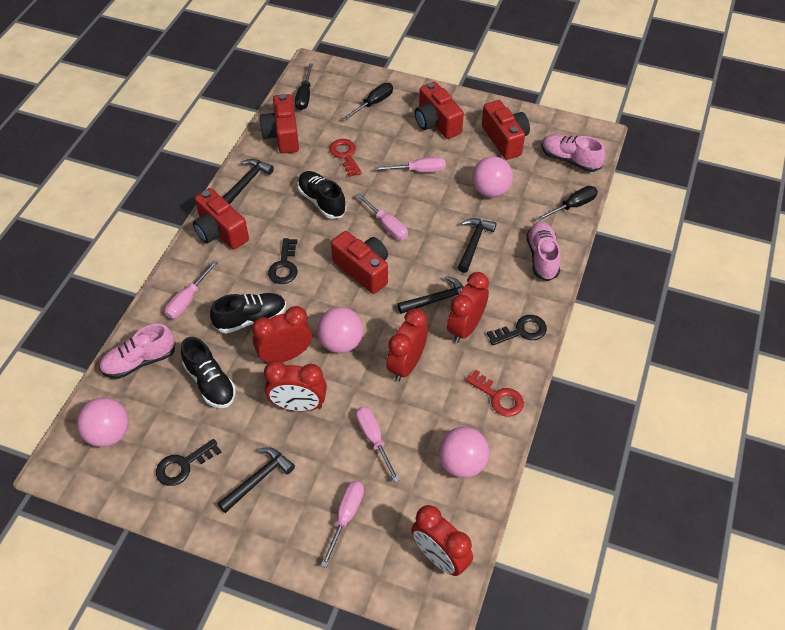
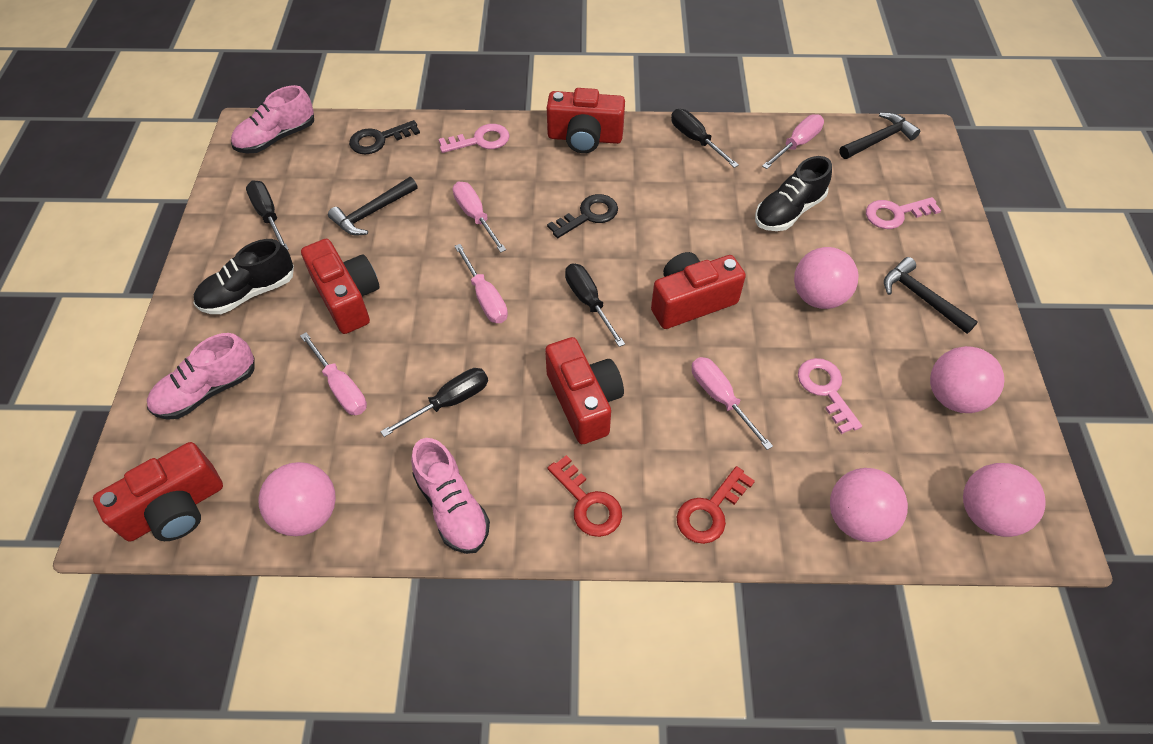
black hammer: [217,447,295,513] [222,159,274,204] [397,276,464,314] [458,218,496,273] = 4 -> [328,177,418,236] [839,113,920,159] [884,257,978,334] = 3
black key: [156,439,222,486] [268,238,298,284] [487,315,547,345] = 3 -> [349,120,420,155] [547,194,618,238] = 2
black screwdriver: [295,63,313,110] [343,83,393,120] [536,186,598,221] = 3 -> [246,180,289,250] [380,368,488,437] [565,264,625,347] [671,109,739,168] = 4
black shoe: [181,337,236,408] [210,293,286,334] [298,171,346,219] = 3 -> [194,239,294,314] [755,156,832,231] = 2
pink ball: [77,397,129,447] [317,307,363,353] [439,427,489,478] [472,156,513,197] = 4 -> [258,462,336,536] [794,247,859,309] [830,468,908,542] [930,346,1004,413] [963,463,1046,537] = 5
pink key: none = 0 -> [439,124,509,153] [798,358,862,434] [866,197,941,229] = 3
red clock: [252,306,312,364] [264,361,327,412] [386,308,428,382] [411,505,473,576] [447,272,489,343] = 5 -> none = 0

